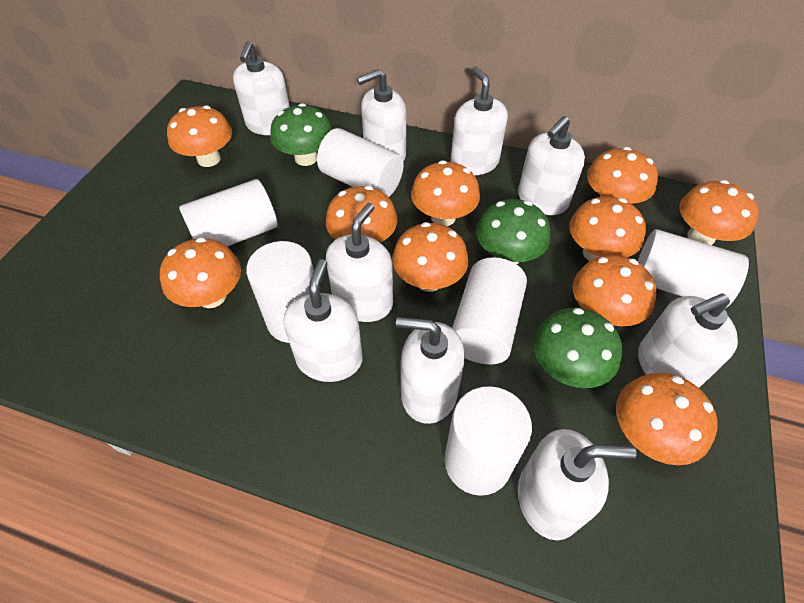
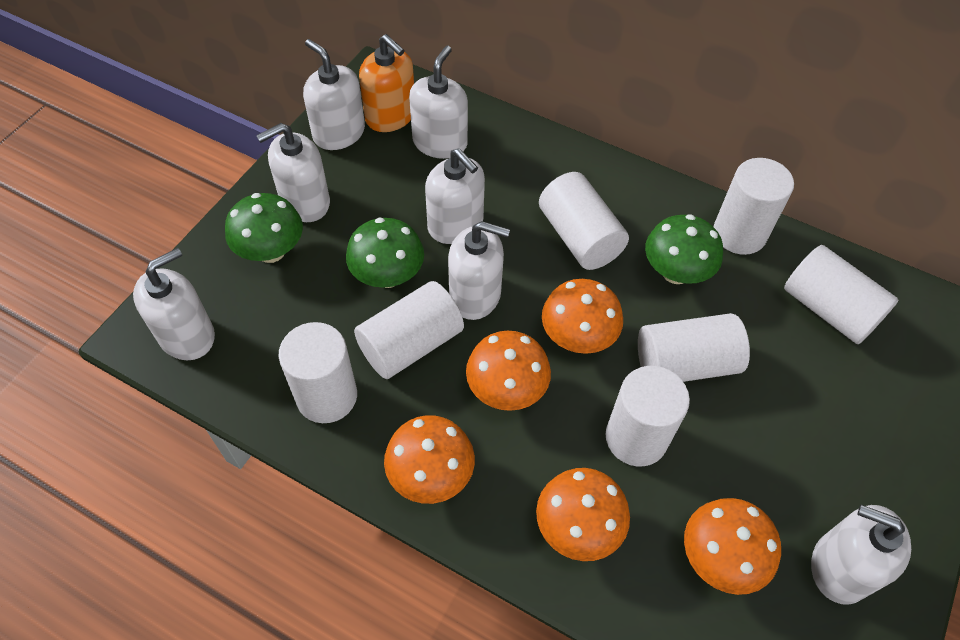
orange mushroom: [160,237,241,308] [167,106,232,167] [326,186,398,242] [392,222,469,292] [411,160,480,226] [569,197,646,261] [573,255,657,326] [587,147,658,204] [616,372,718,465] [680,180,759,245] = 10 -> [384,415,475,504] [466,331,551,411] [536,468,630,561] [542,279,623,354] [684,498,781,595] = 5
orange soap dispenser: none = 0 -> [359,34,414,132] = 1
white cylinder: [179,179,278,247] [246,241,314,343] [317,128,404,197] [444,386,532,496] [452,257,527,364] [638,229,749,308] = 6 -> [279,322,357,423] [354,281,464,379] [539,172,629,270] [606,366,690,466] [638,313,750,382] [714,158,794,255] [784,245,898,344] = 7
white soap dispenser: [233,41,290,135] [283,259,363,382] [326,203,393,322] [357,69,406,161] [396,317,465,424] [451,66,508,175] [518,116,585,215] [518,429,637,540] [638,294,738,388] = 9 -> [133,248,215,360] [256,123,330,222] [303,39,365,150] [409,46,468,159] [425,148,485,244] [448,221,510,320] [811,505,911,605] = 7

